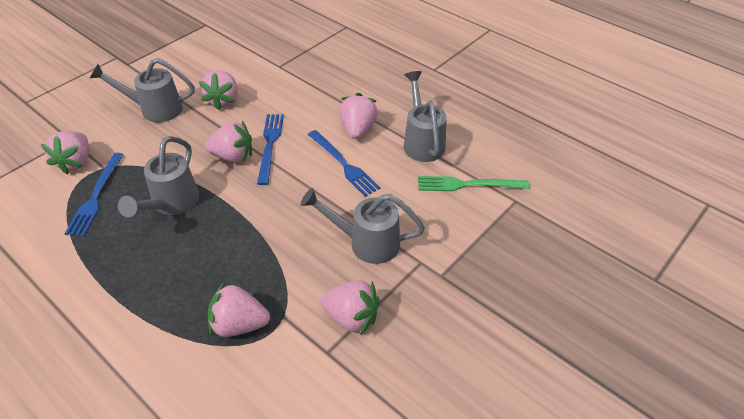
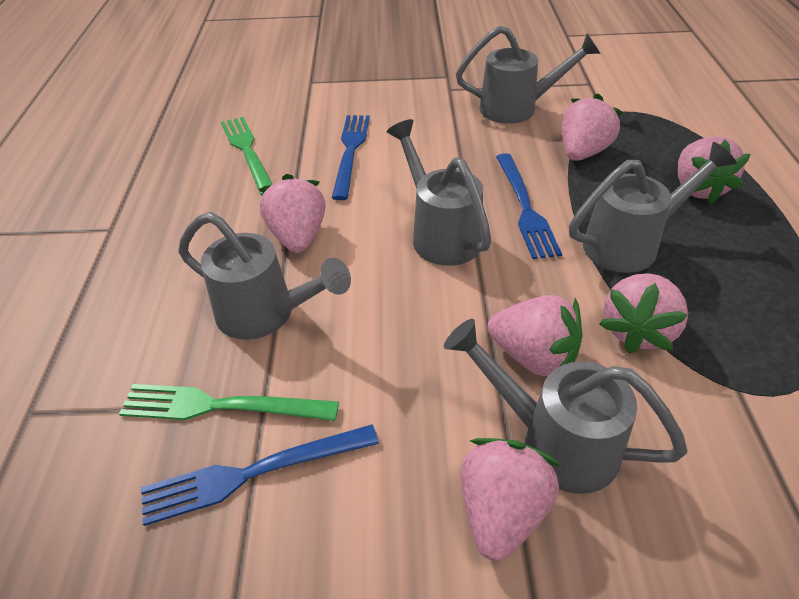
green fork: [418,176,530,191] = 1 -> [119,384,339,421] [221,117,272,196] = 2
grey watering can: [90,58,195,122] [118,136,199,217] [300,188,425,264] [403,71,447,162] = 4 -> [178,212,351,340] [387,119,492,266] [444,319,688,494] [456,26,601,124] [569,142,737,273] = 5

